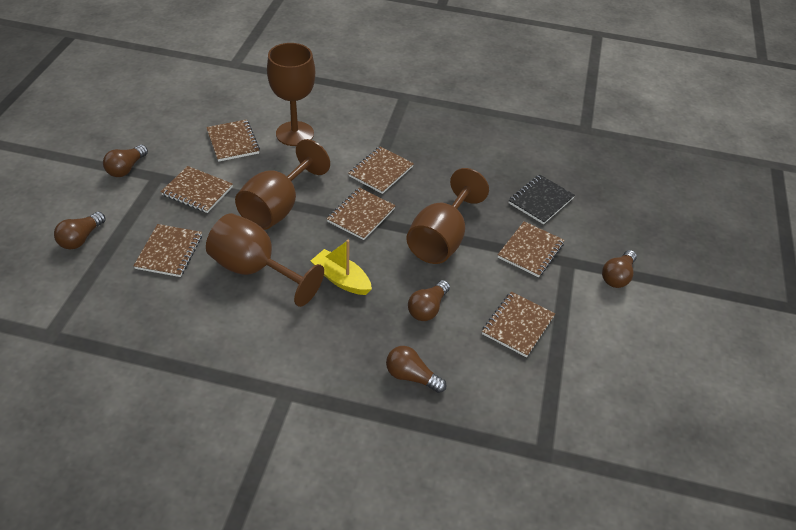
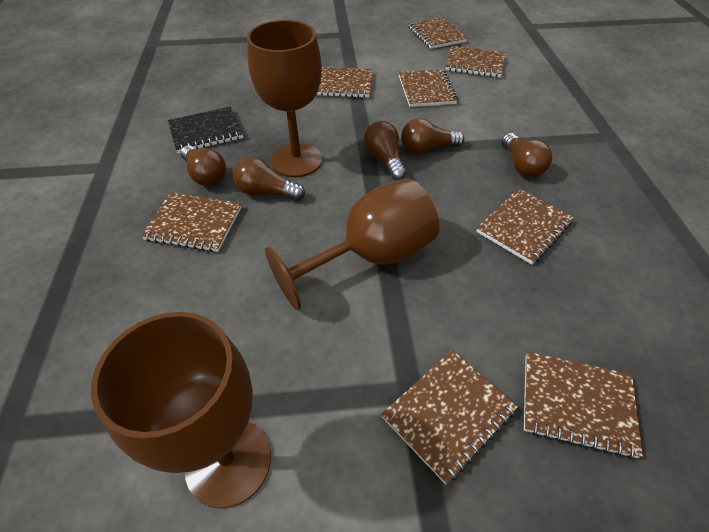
brown goblet: [206,213,324,307] [235,139,330,230] [267,43,315,146] [406,168,489,264] = 4 -> [91,312,271,509] [247,20,322,177] [265,178,439,310] = 3
brown notebook: [134,224,202,277] [161,166,233,213] [206,120,260,162] [327,188,396,240] [348,147,414,194] [482,292,555,357] [498,221,565,277] = 7 -> [141,193,241,252] [316,67,373,98] [381,350,518,484] [399,69,458,107] [408,17,468,49] [445,46,505,78] [476,189,574,265] [524,352,643,459] = 8
yellow boat: [311,240,372,295] = 1 -> none = 0

